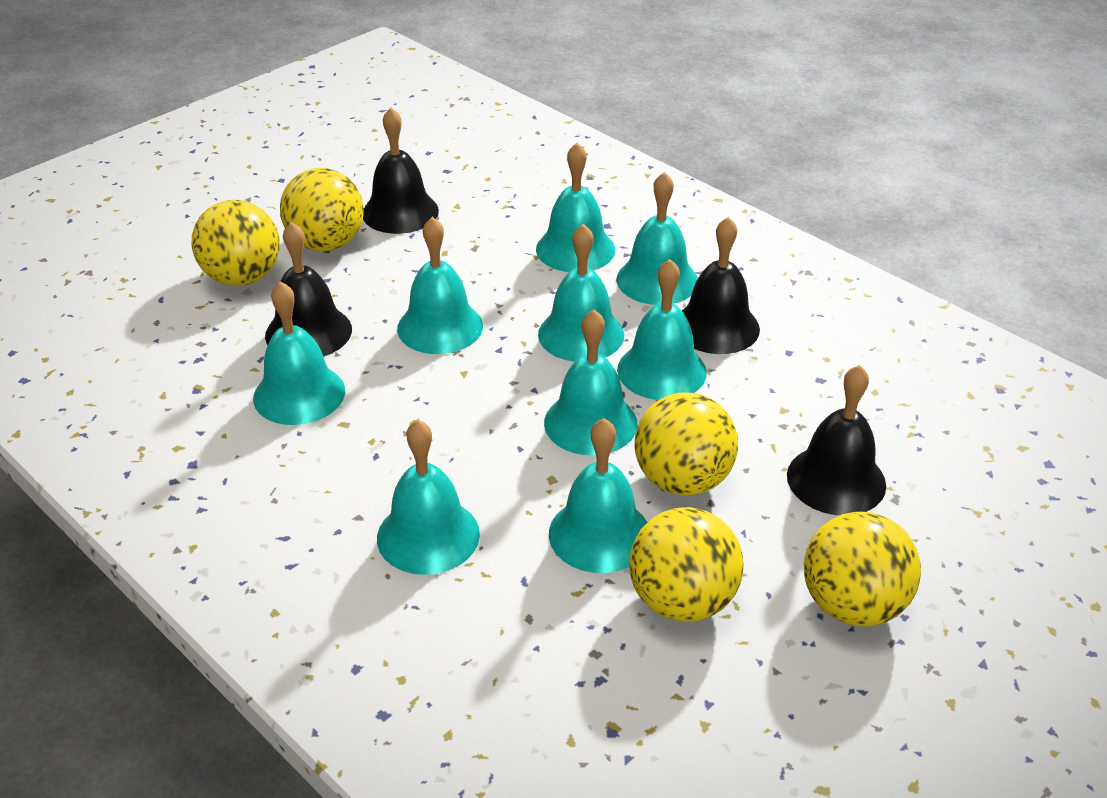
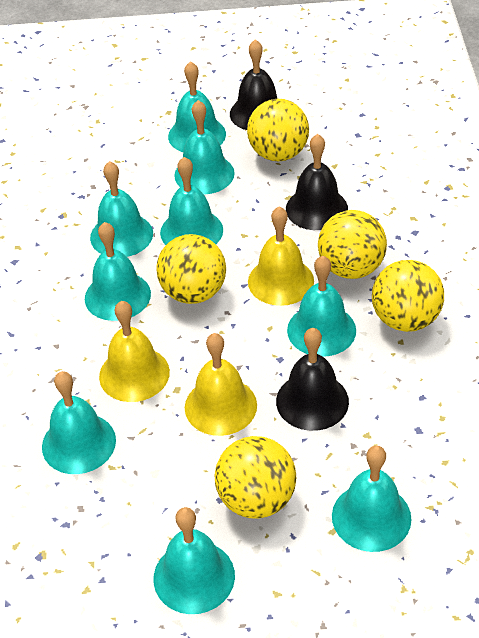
black bell: [265,222,352,357] [363,108,439,234] [682,217,760,354] [787,365,886,515] = 4 -> [230,39,278,130] [276,328,349,431] [286,134,348,230] = 3
yellow bell: none = 0 -> [99,301,170,402] [185,333,257,436] [248,206,314,306] = 3

